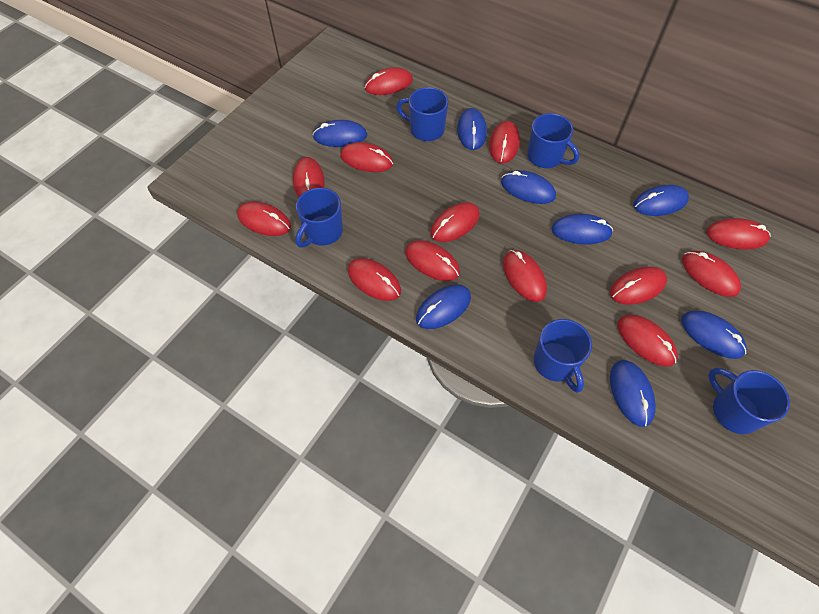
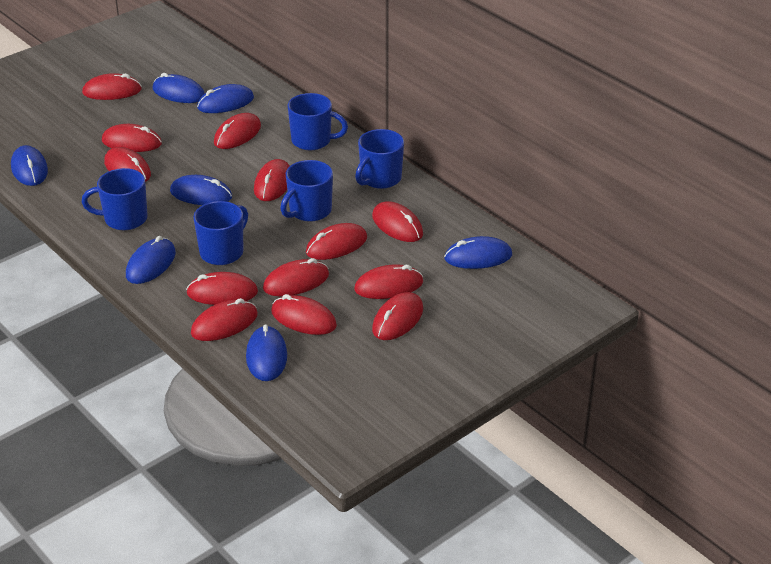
blue mouse: [313,120,367,147] [416,285,471,329] [457,108,487,150] [501,170,556,204] [551,214,613,244] [610,360,656,427] [633,185,689,216] [681,311,747,359] = 8 -> [11,145,48,186] [126,236,176,284] [153,73,205,103] [170,175,232,205] [197,84,254,113] [246,324,287,381] [444,236,512,269] = 7

